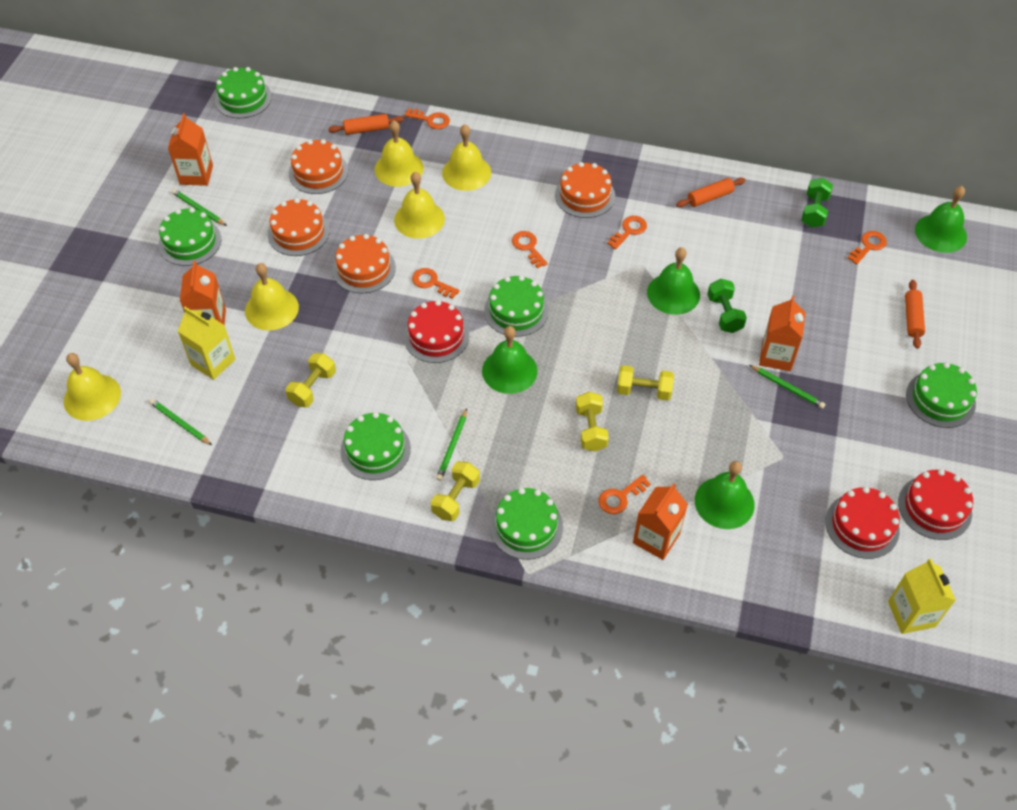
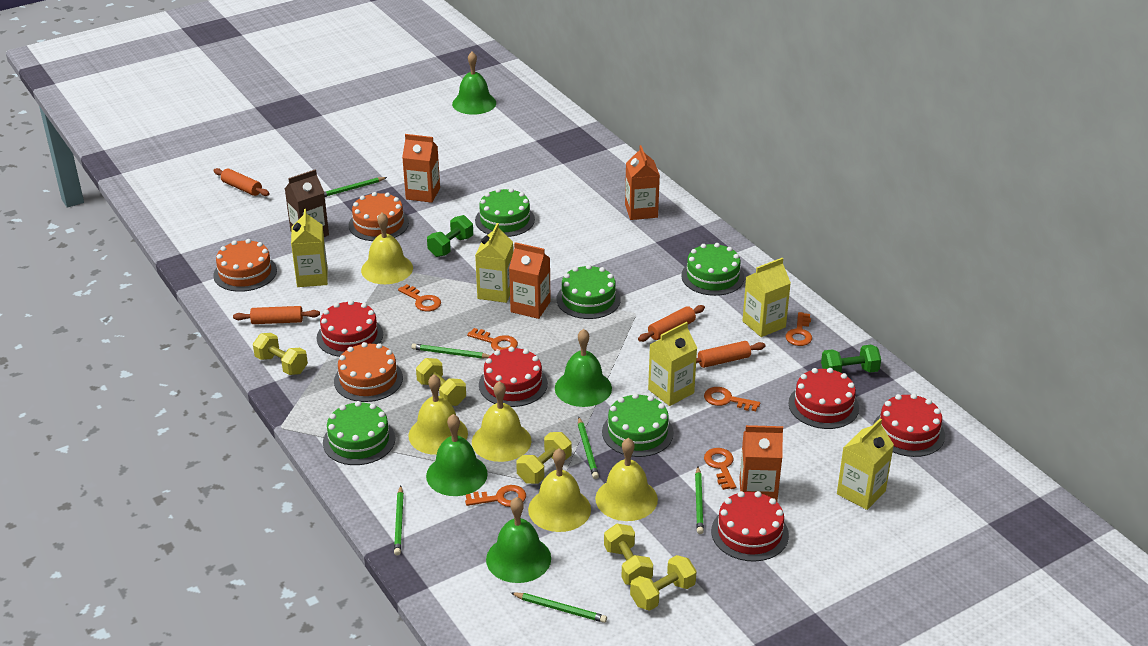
brown carton: none = 0 -> [285,169,329,237] = 1
green cake: [159,208,221,266] [215,67,272,118] [340,412,411,480] [484,275,549,337] [490,488,563,560] [906,362,977,428] = 6 -> [323,401,395,465] [475,188,535,237] [557,264,621,319] [602,393,674,457] [681,243,744,296] = 5
green pencil: [149,399,212,445] [172,189,227,226] [436,408,467,481] [749,365,825,409] = 4 -> [324,177,387,197] [394,486,404,556] [411,344,490,359] [511,592,607,623] [578,417,599,479] [695,467,704,534] = 6
orange cake: [268,198,330,256] [289,139,348,194] [332,234,396,293] [555,162,615,218] = 4 -> [213,239,277,292] [334,342,403,402] [349,192,409,241] = 3
orange rolling pin: [328,114,404,135] [676,178,746,207] [905,280,925,349] = 3 -> [213,168,270,196] [233,306,320,324] [638,305,705,342] [696,341,766,368] = 4
red cake: [404,300,469,363] [825,487,900,559] [898,469,973,540] = 3 -> [317,300,383,357] [479,347,548,407] [711,491,789,562] [788,368,859,429] [873,394,945,457] = 5
yellow carton: [178,307,235,380] [888,559,956,634] = 2 -> [291,209,328,287] [475,223,513,303] [648,322,697,406] [742,258,791,337] [837,418,894,510] = 5
yellow dumbbell: [285,353,336,407] [431,461,480,521] [576,392,609,452] [617,365,674,401] = 4 -> [253,333,308,375] [416,358,466,406] [516,432,572,484] [604,524,653,585] [630,555,697,611] = 5

